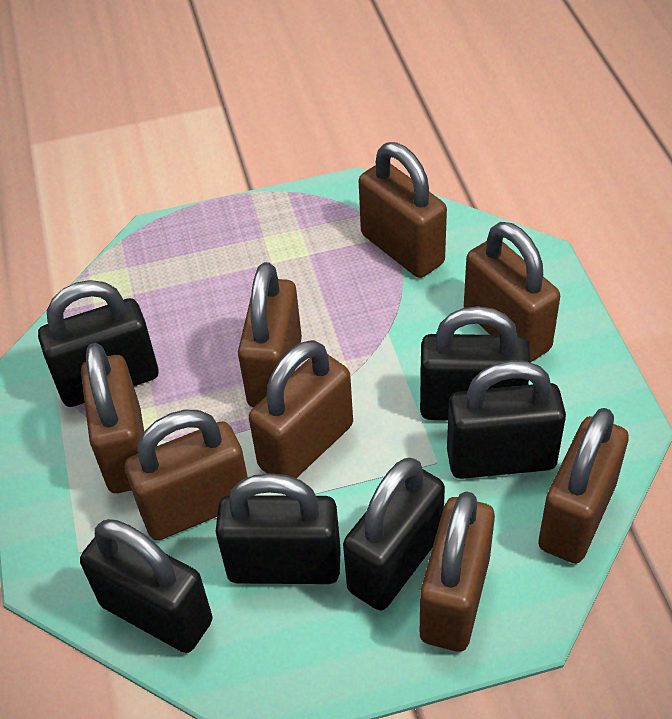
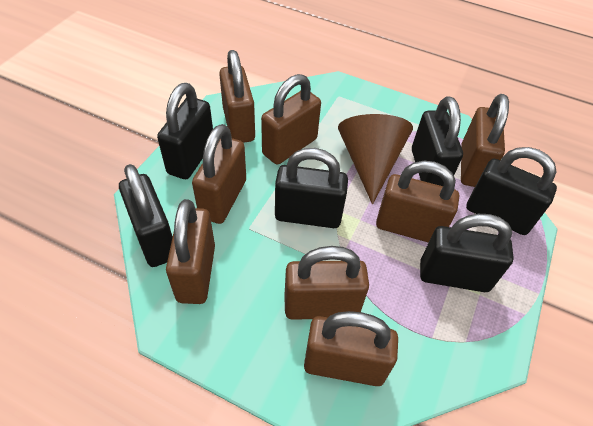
brown cone: none = 0 -> [338,114,413,204] = 1

